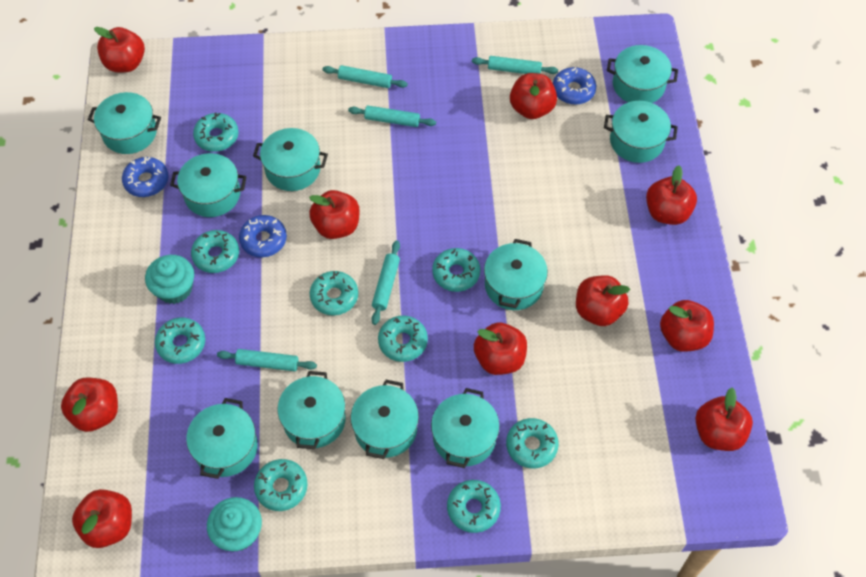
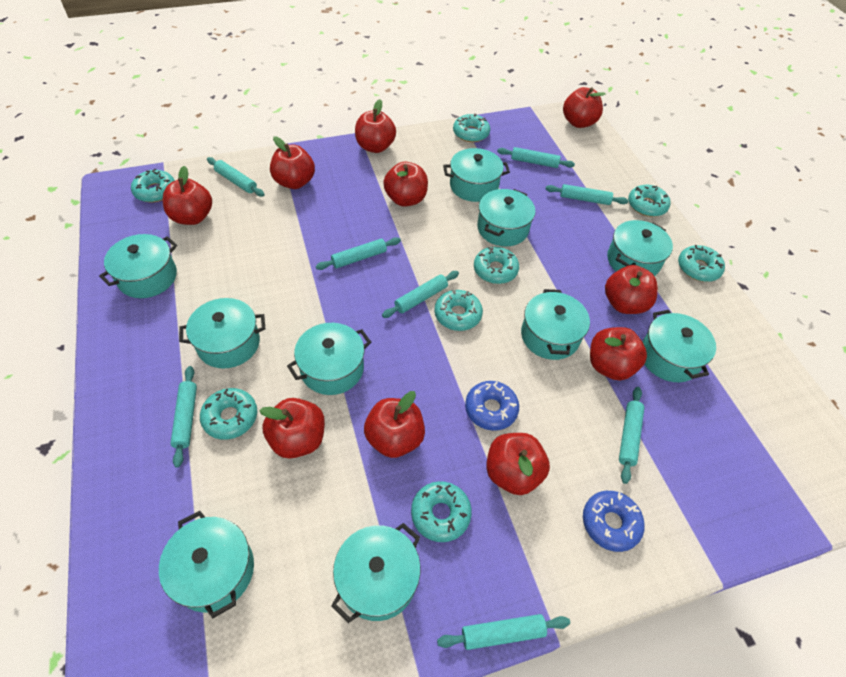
blue donut: [122,157,169,197] [239,215,287,257] [553,67,596,105] = 3 -> [465,381,519,431] [583,491,645,552] = 2
turquoise cupcake: [145,255,194,304] [207,497,262,551] = 2 -> none = 0
turquoise donut: [155,318,205,364] [191,230,239,273] [193,113,239,152] [254,459,308,511] [310,271,358,316] [378,315,428,362] [432,248,480,292] [447,480,501,533] [506,418,559,468] = 9 -> [131,169,175,202] [200,388,257,440] [411,481,472,542] [434,289,483,331] [453,113,490,142] [474,246,519,284] [628,185,671,217] [678,245,725,282] = 8
turquoise rolling pin: [217,349,317,371] [323,65,408,88] [348,106,436,127] [371,240,400,325] [472,56,558,74] = 5 -> [170,366,197,468] [207,157,265,197] [316,237,401,270] [382,271,459,318] [437,614,570,650] [497,147,575,168] [546,184,628,205] [619,387,644,484] = 8

